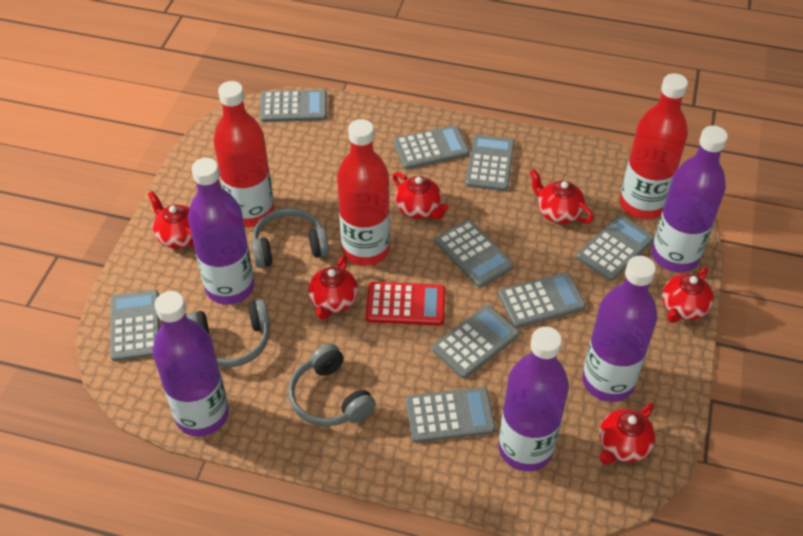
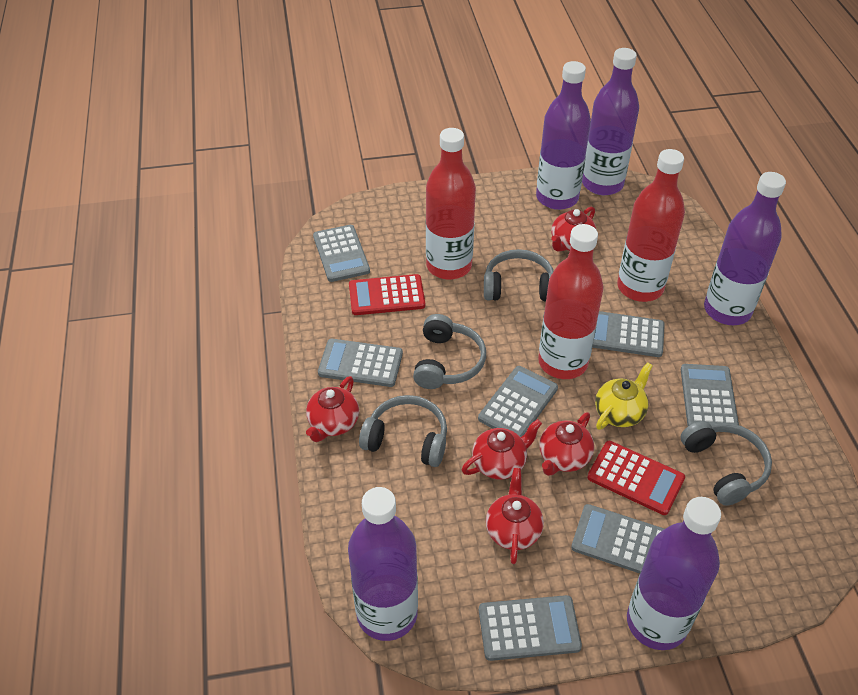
grey calculator: [110,290,160,361] [260,90,327,122] [393,125,469,169] [406,387,496,442] [432,305,520,379] [435,220,514,288] [465,135,515,191] [498,272,586,328] [576,215,654,281] = 9 -> [313,225,370,282] [318,339,403,387] [478,366,558,437] [479,595,582,661] [571,504,664,574] [592,311,665,357] [681,364,739,426] = 7
grey headphones: [187,299,270,368] [252,207,329,268] [288,344,376,427] = 3 -> [359,395,447,467] [413,314,486,389] [484,249,554,301] [681,421,772,506] = 4
red calculator: [366,282,445,326] = 1 -> [349,274,425,315] [587,441,685,515] = 2
red teapot: [148,191,195,248] [308,256,358,320] [393,172,449,219] [530,169,594,224] [599,402,655,465] [662,267,714,323] = 6 -> [306,376,359,442] [462,419,542,479] [486,468,544,564] [539,412,594,476] [551,206,596,252] = 5
yellow teapot: none = 0 -> [595,362,653,430] = 1

